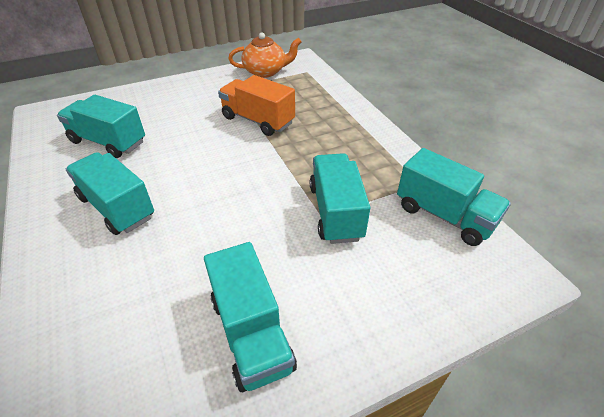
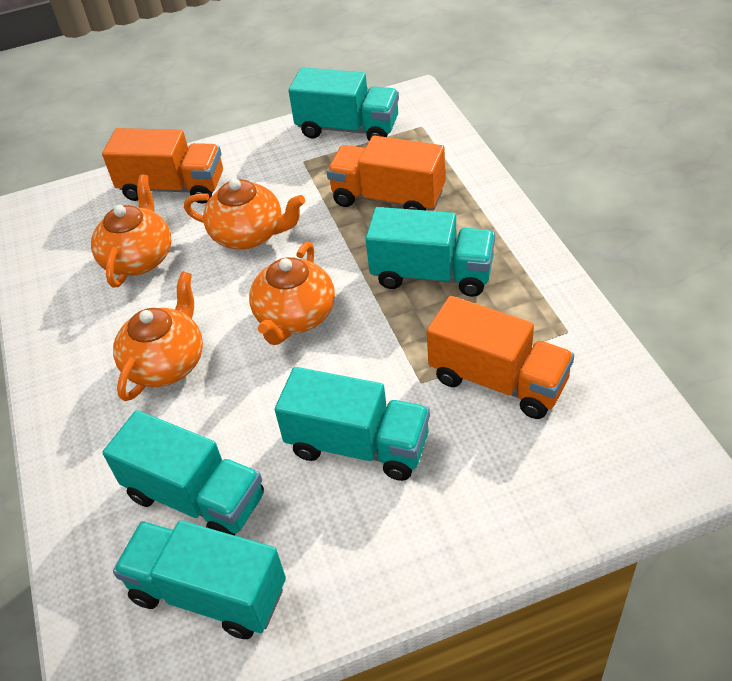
orange teapot: [228,32,302,78] = 1 -> [91,175,171,287] [113,271,203,401] [184,178,305,249] [249,242,335,345] = 4
orange truck: [218,75,295,136] = 1 -> [102,128,223,204] [327,136,445,210] [427,296,574,419] = 3

